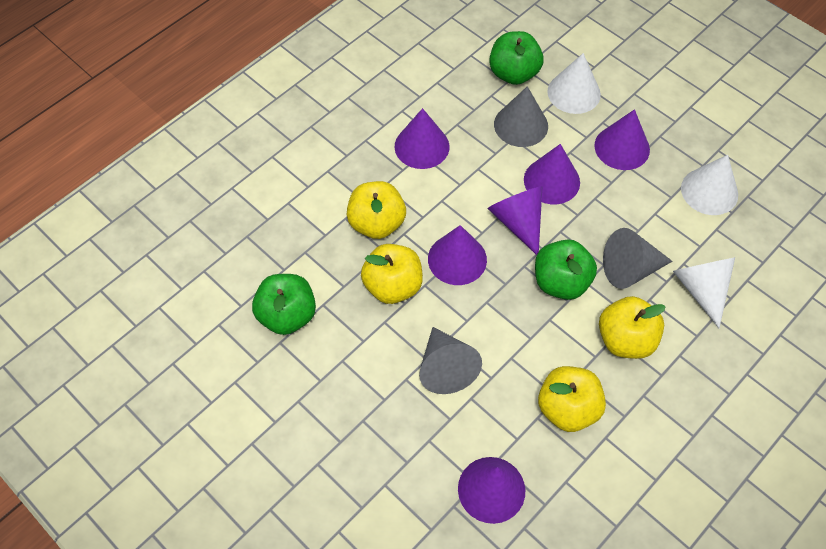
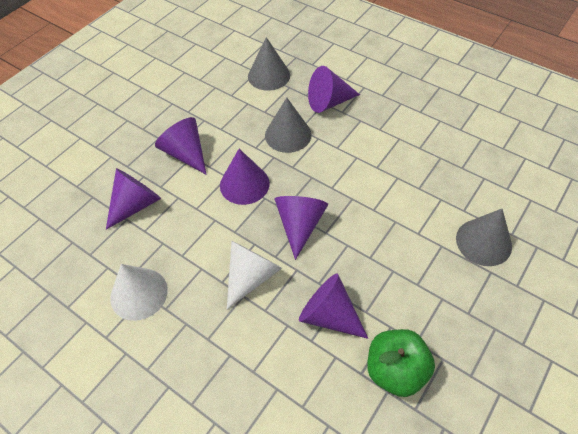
green apple: [252,274,316,335] [489,31,543,85] [535,240,597,300] = 3 -> [367,329,435,397] = 1
white cone: [547,53,601,114] [673,257,735,328] [681,155,738,215] = 3 -> [110,264,168,321] [227,241,282,309] = 2
yellow apple: [347,181,406,239] [361,244,423,304] [538,366,606,432] [599,296,666,359] = 4 -> none = 0

